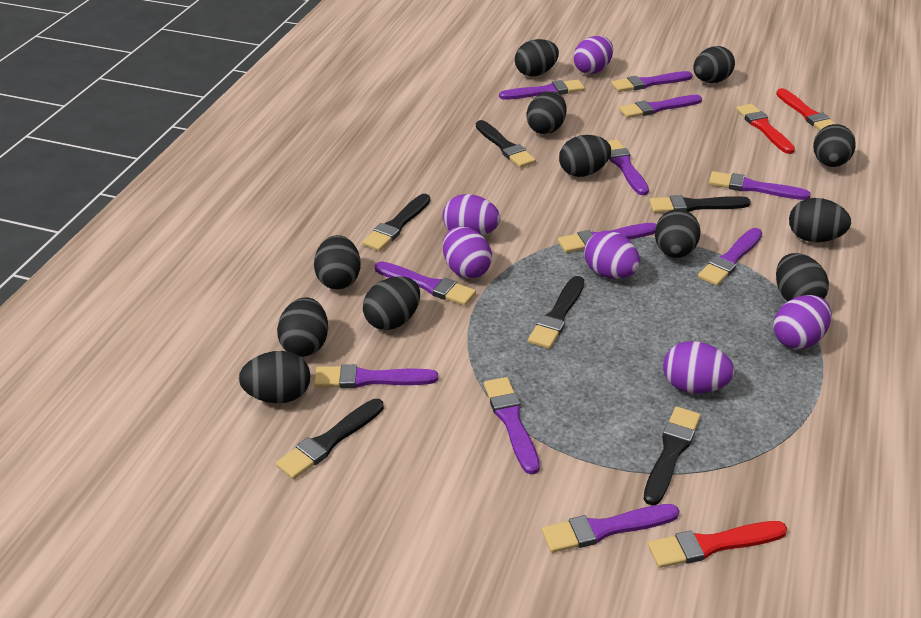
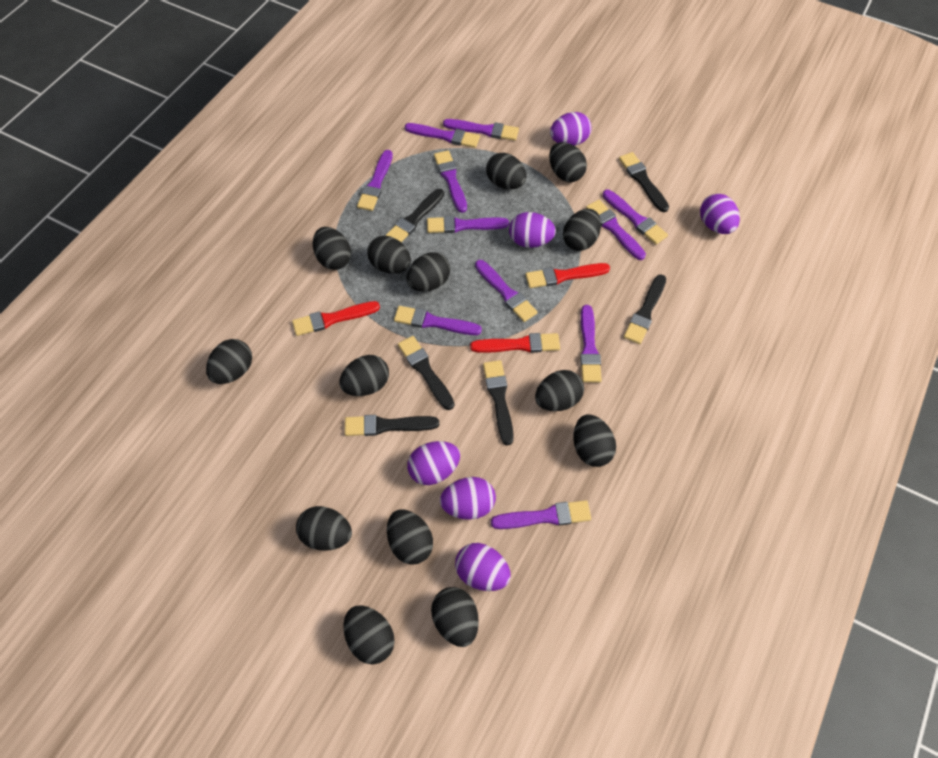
black egg: [239,351,310,403] [277,297,328,357] [314,235,361,289] [363,276,420,330] [515,39,559,76] [526,91,566,134] [559,135,611,177] [655,209,700,258] [693,46,735,83] [776,253,829,302] [789,198,851,242] [813,124,856,167] = 12 -> [206,339,252,384] [296,506,352,551] [313,227,351,270] [339,355,389,396] [344,605,395,664] [367,236,411,274] [387,510,433,565] [407,252,450,292] [431,587,479,647] [486,153,527,189] [535,370,584,411] [549,142,587,182] [563,209,601,251] [573,414,616,467] = 14

